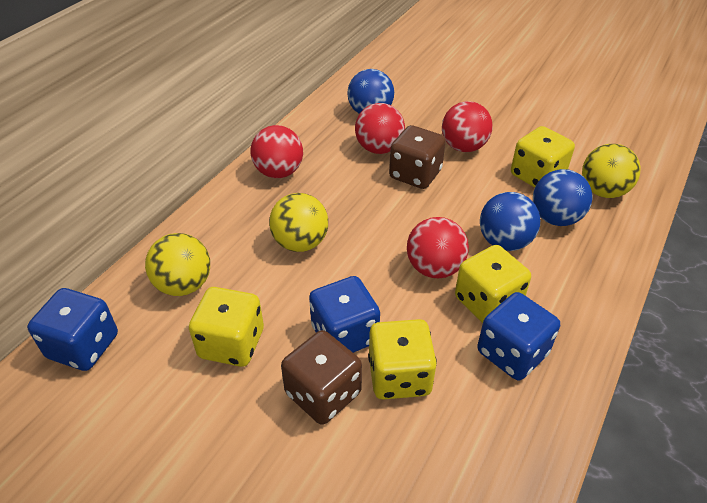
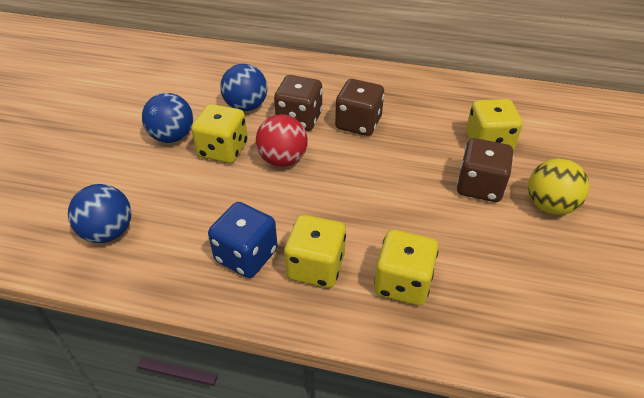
blue dice: [27,288,118,371] [309,276,380,353] [477,292,560,381] = 3 -> [208,202,278,278] = 1
brown dice: [281,330,362,425] [389,125,446,189] = 2 -> [274,75,322,131] [335,79,384,136] [457,138,513,202] = 3
red ball: [250,125,303,178] [355,103,405,154] [407,217,469,278] [442,101,493,152] = 4 -> [256,115,308,167] = 1
yellow ball: [145,233,210,296] [269,193,328,252] [582,144,640,198] = 3 -> [528,158,590,215] = 1

